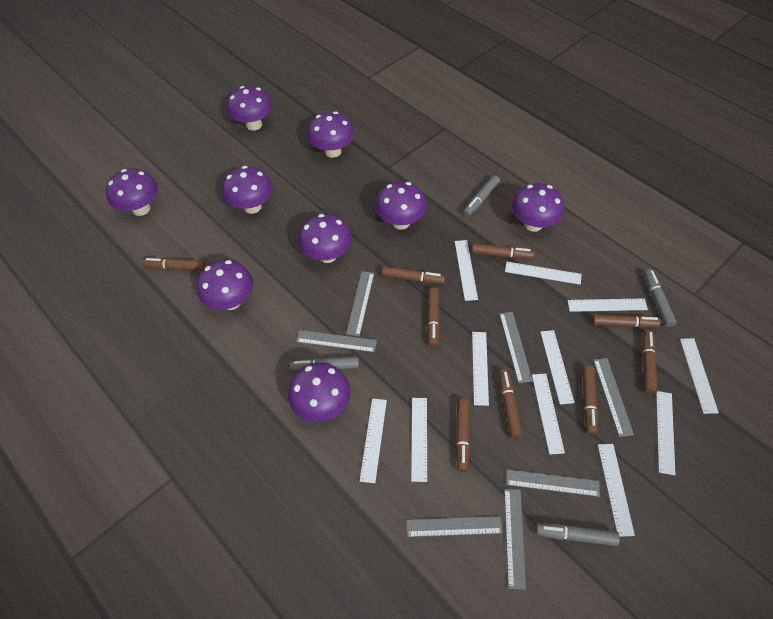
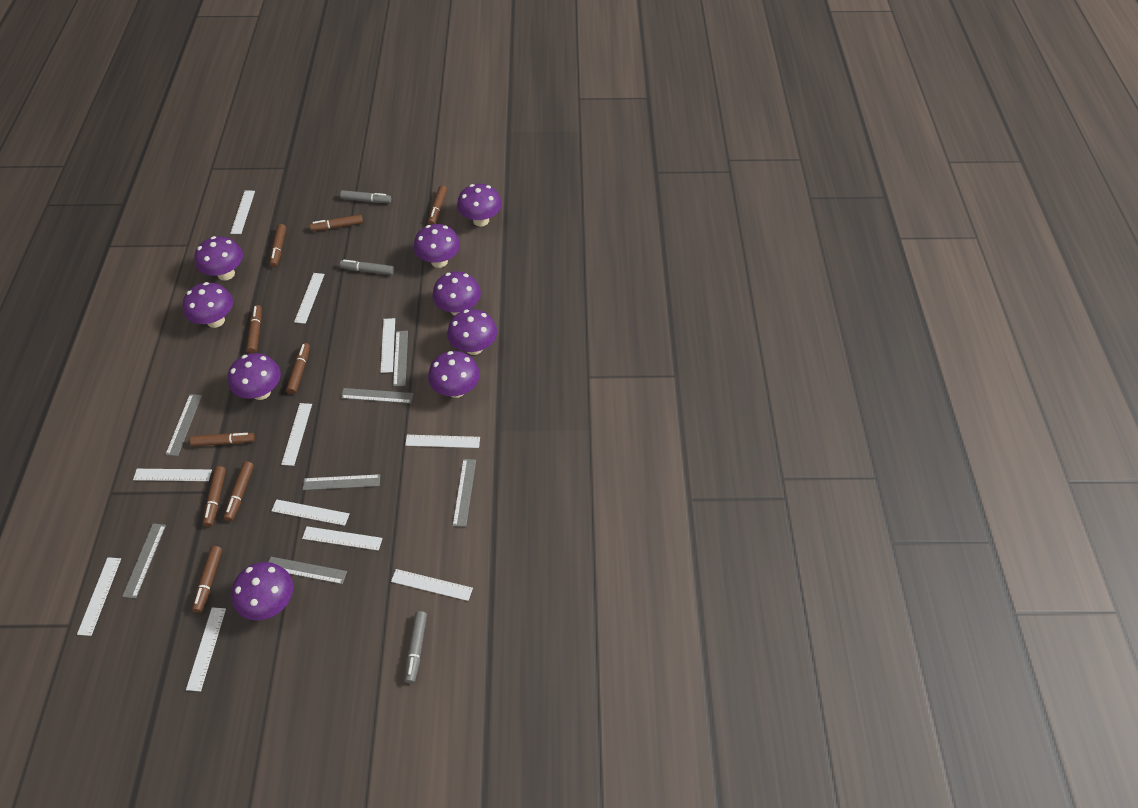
grey marker: [290,356,359,371] [463,175,500,217] [535,523,620,546] [644,269,677,327] = 4 -> [340,190,391,203] [340,260,394,275] [405,611,427,683] = 3

